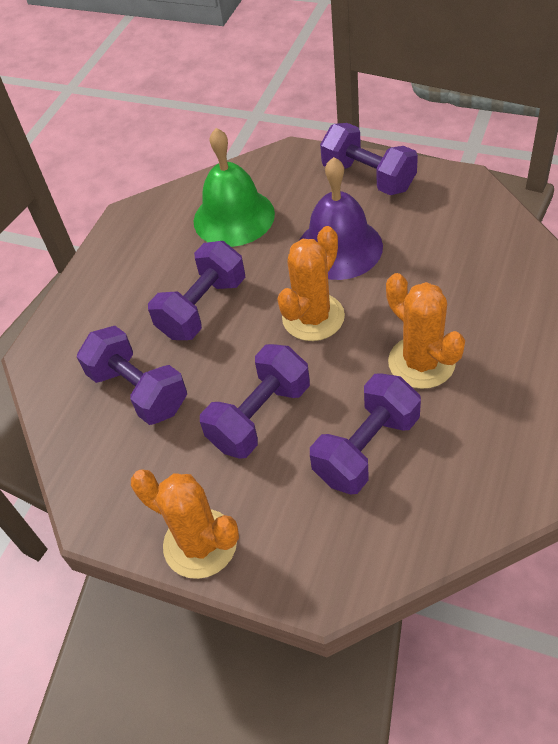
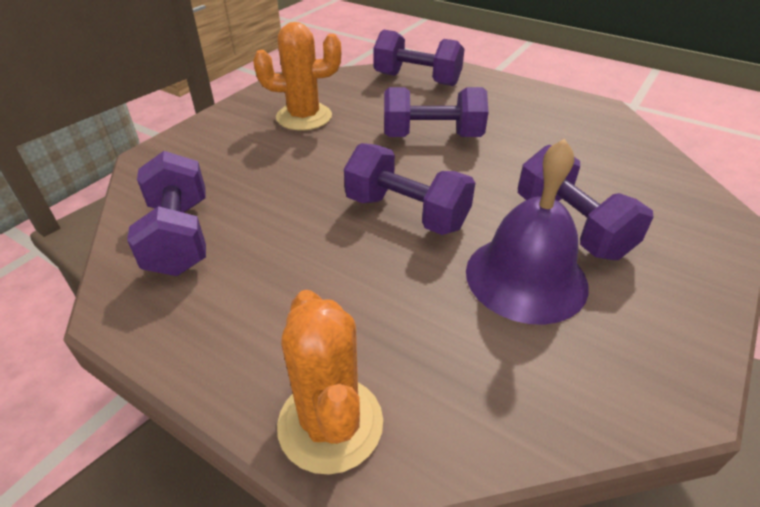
green bell: [194,128,275,247] = 1 -> none = 0
orange cactus: [131,470,239,579] [277,226,345,341] [386,273,465,389] = 3 -> [253,22,341,131] [277,290,383,475] = 2

